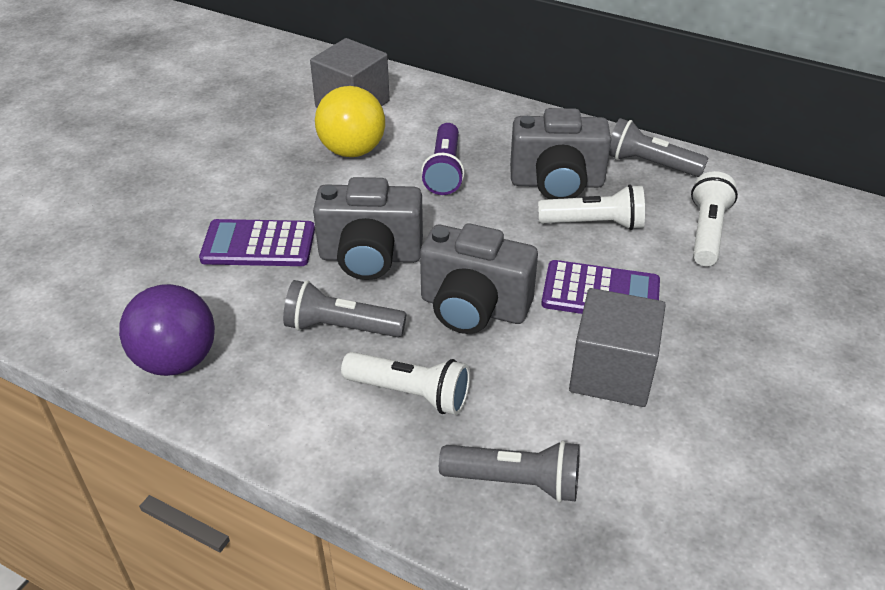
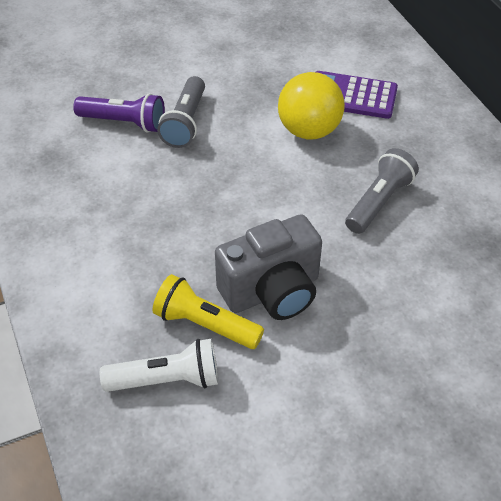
grey camera: [313,177,423,280] [420,223,538,334] [510,108,611,199] = 3 -> [215,214,322,320] = 1
grey cube: [310,38,390,108] [569,288,666,407] = 2 -> none = 0
grey flashlight: [283,280,406,337] [439,441,580,502] [609,118,708,177] = 3 -> [157,76,205,148] [345,148,419,234] = 2
purple ball: [119,284,215,376] = 1 -> none = 0
purple calculator: [199,219,315,266] [541,260,660,314] = 2 -> [316,71,398,119] = 1
white flashlight: [341,352,470,415] [538,184,645,230] [691,171,738,266] = 3 -> [100,339,218,392] = 1
yellow flashlight: none = 0 -> [152,274,264,349] = 1

